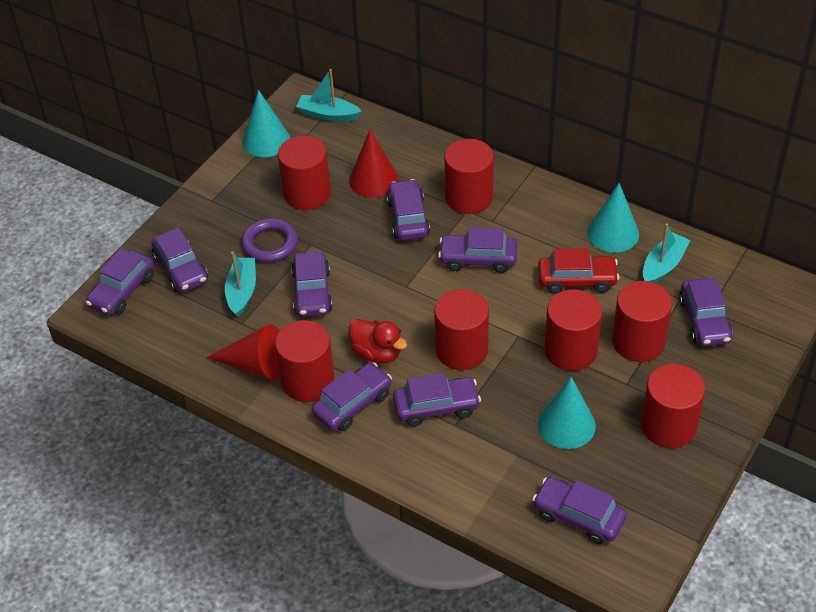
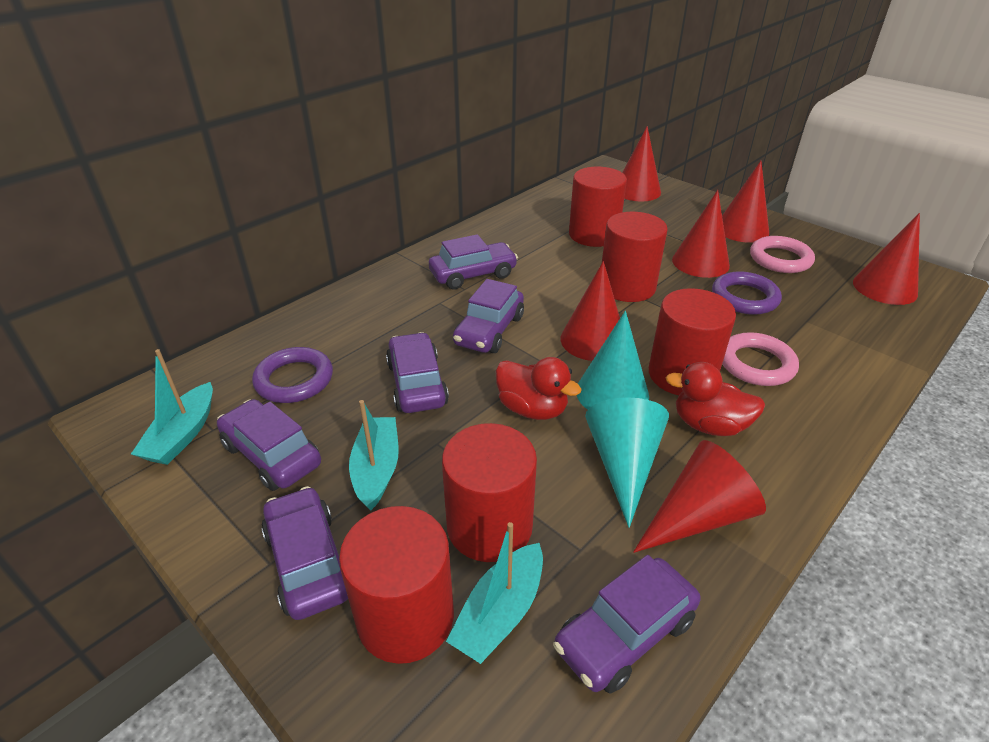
pink ring: none = 0 -> [722,332,799,386] [750,236,815,273] = 2
purple car: [86,249,154,315] [151,227,208,292] [291,251,333,317] [312,362,392,432] [387,179,430,241] [393,373,481,427] [438,227,517,273] [532,477,627,544] [679,278,733,346] = 9 -> [217,399,321,491] [261,486,348,620] [386,332,449,413] [429,234,518,289] [453,279,524,353] [553,555,700,693] = 6
purple ring: [241,218,298,262] = 1 -> [252,347,333,403] [712,271,782,315] = 2
red car: [538,248,619,294] = 1 -> none = 0
red cone: [206,324,280,380] [349,130,398,198] = 2 -> [561,261,620,361] [622,127,661,201] [633,440,766,553] [672,190,730,278] [722,161,769,243] [853,213,920,305] = 6
red cylinder: [275,320,335,402] [278,135,331,210] [434,289,489,370] [444,139,494,214] [545,289,602,371] [612,281,672,362] [641,364,705,448] = 7 -> [339,506,454,664] [442,423,537,562] [569,167,627,247] [602,212,668,302] [649,288,736,395] = 5
red duck: [348,319,407,363] = 1 -> [496,357,582,420] [665,362,765,436] = 2
turquoise cone: [242,90,290,157] [538,377,596,449] [587,183,639,253] = 3 -> [577,311,649,410] [585,397,669,528] = 2

